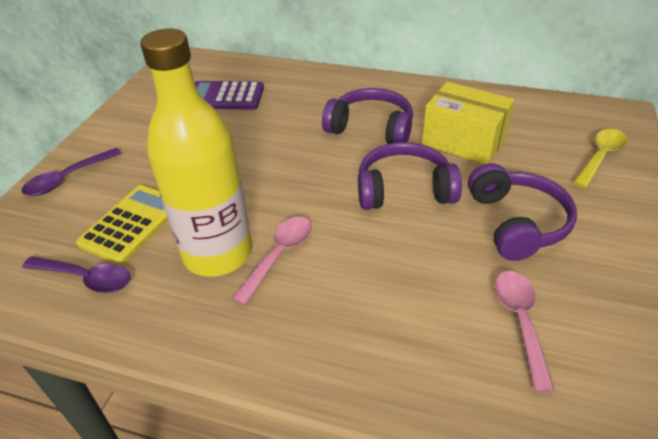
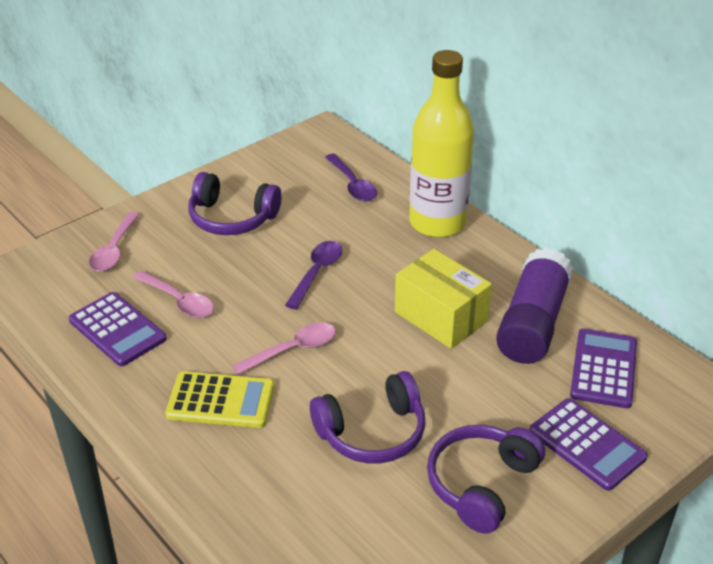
pink spoon: [232,216,312,305] [495,271,555,392] = 2 -> [89,212,140,272] [133,270,214,318] [232,322,336,375] = 3
purple calculator: [195,81,264,110] = 1 -> [69,292,167,366] [530,398,648,491] [570,329,637,408] = 3
purple glue stick: none = 0 -> [496,248,573,364] = 1
yellow spoon: [573,129,627,188] = 1 -> none = 0

